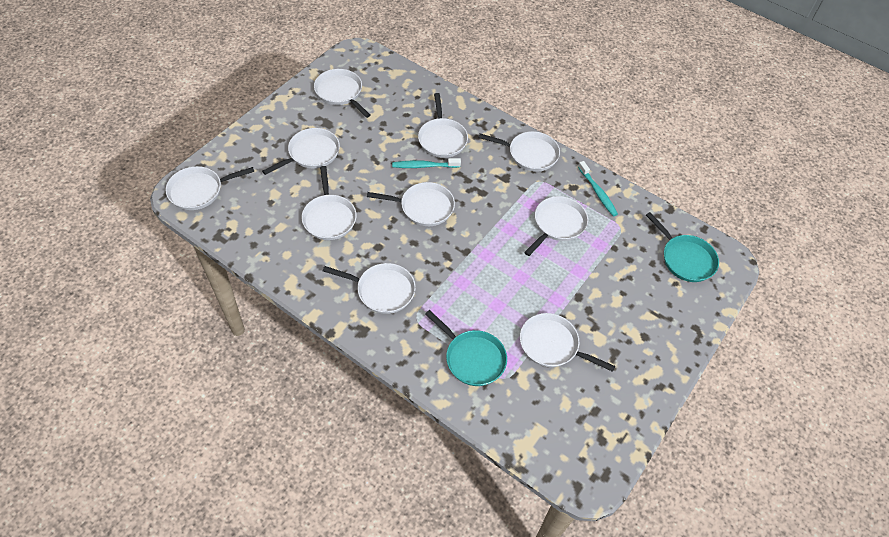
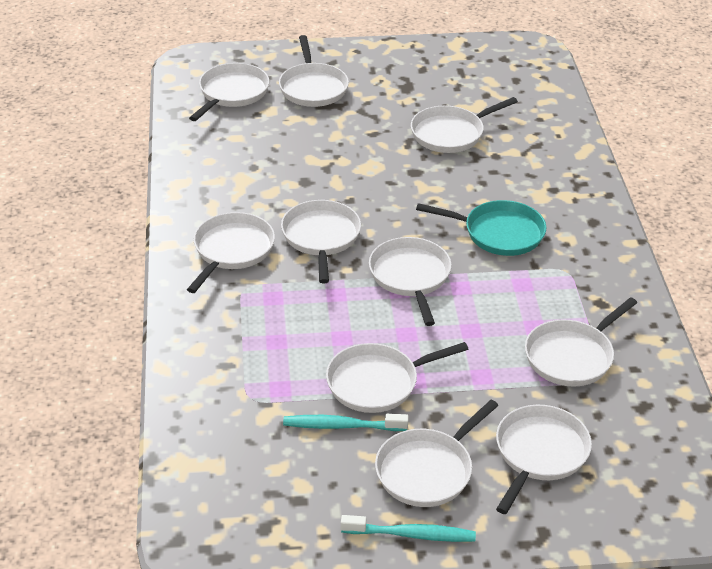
turquoise pan: [425,310,507,386] [646,212,719,282] = 2 -> [416,200,546,256] = 1

